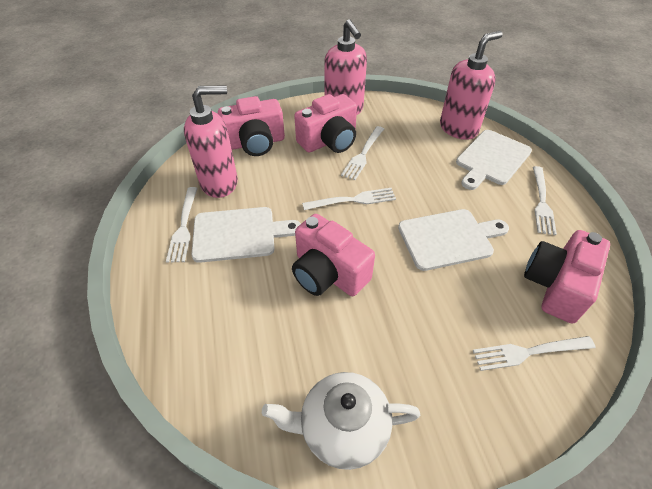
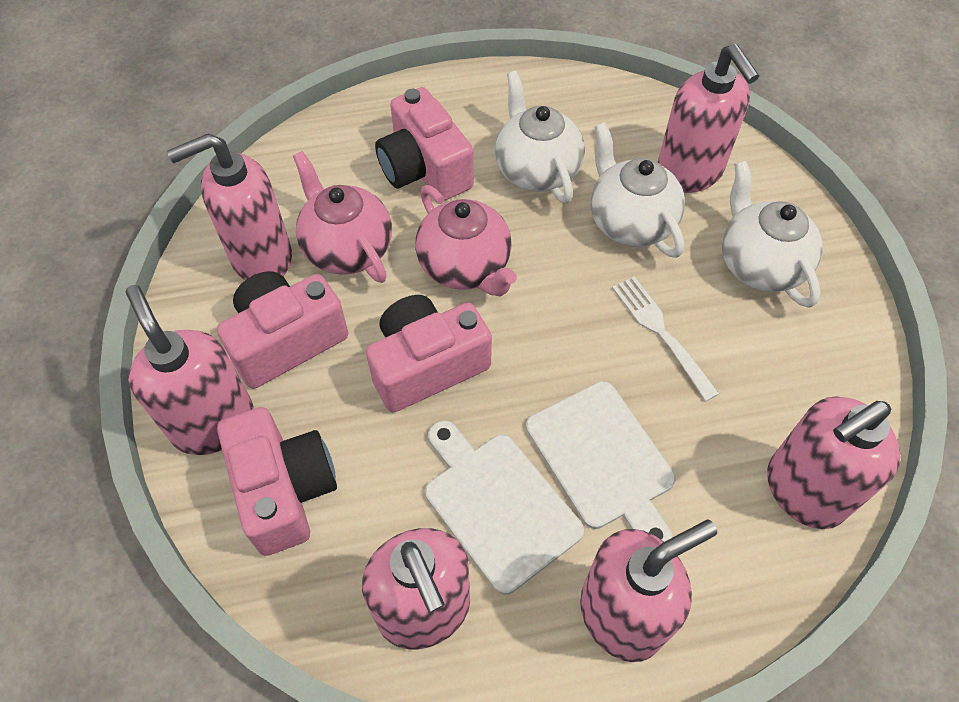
pink soap dispenser: [184,85,238,198] [324,19,367,115] [440,31,503,140] = 3 -> [125,285,254,455] [167,134,292,280] [362,528,470,649] [580,519,717,662] [658,44,759,193] [767,396,901,529] = 6
pink teapot: none = 0 -> [293,151,392,283] [416,185,517,297] = 2
white cutting board: [191,207,301,263] [398,209,509,271] [456,130,532,190] = 3 -> [425,420,584,595] [526,381,676,542] = 2
white fork: [166,187,198,263] [302,188,396,210] [341,126,384,180] [473,336,595,371] [533,166,557,235] = 5 -> [612,276,719,401] = 1
white teapot: [262,372,420,470] = 1 -> [495,71,585,204] [591,122,685,258] [722,161,823,308] = 3

